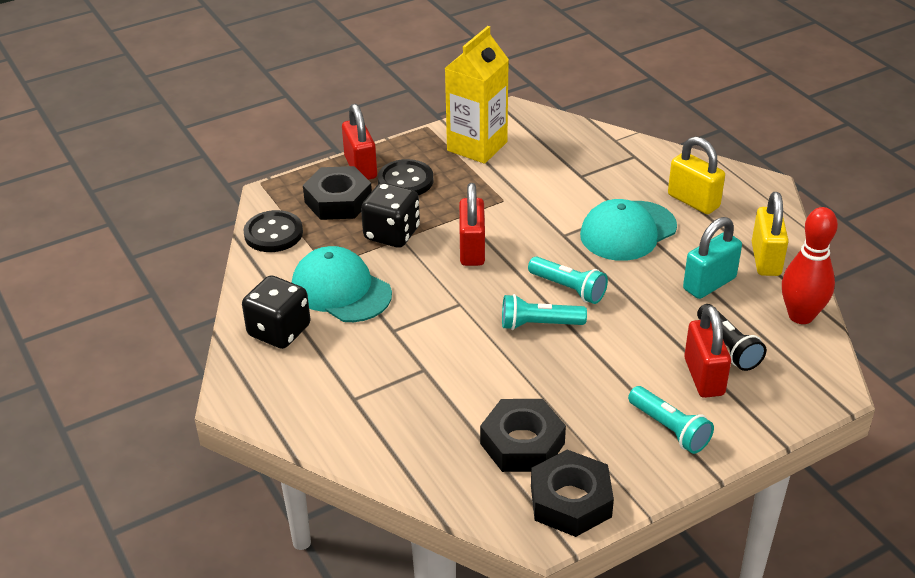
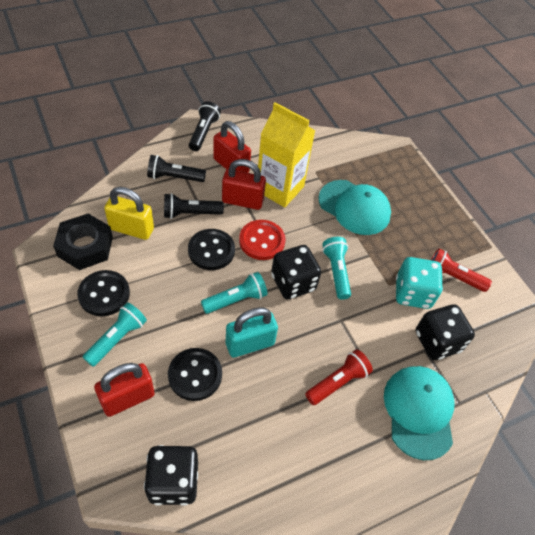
black button: [243,210,303,252] [378,159,433,195] = 2 -> [77,270,130,316] [168,348,222,401] [188,229,235,270] = 3
black dice: [242,276,311,349] [361,183,420,248] = 2 -> [144,445,198,506] [271,245,321,299] [416,304,475,360] = 3
black flashlight: [697,304,766,371] = 1 -> [147,155,206,182] [164,193,224,219] [189,101,221,151] = 3
black nut: [303,166,372,220] [480,399,566,472] [531,450,614,537] = 3 -> [53,214,113,270] = 1
red bowling pin: [782,207,838,324] = 1 -> none = 0
red button: none = 0 -> [239,220,285,260] = 1
red flashlight: none = 0 -> [305,349,373,405] [431,248,492,292] = 2
turquoise dice: none = 0 -> [396,257,443,309] = 1
yellow padlock: [668,136,725,214] [752,192,789,276] = 2 -> [104,187,154,240] = 1

